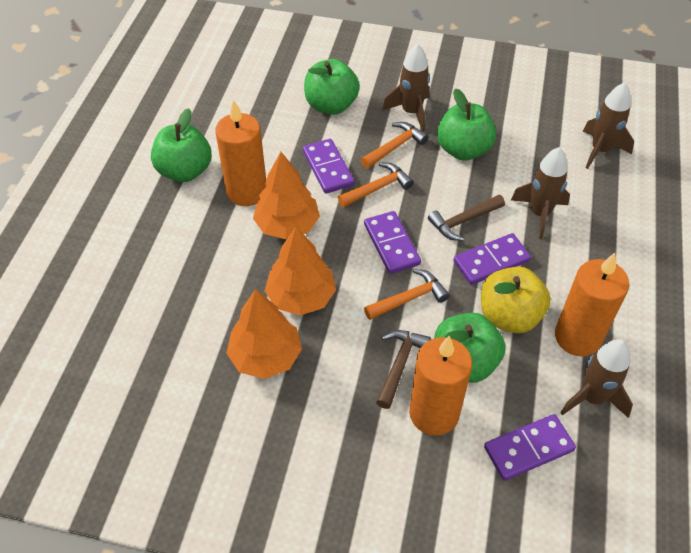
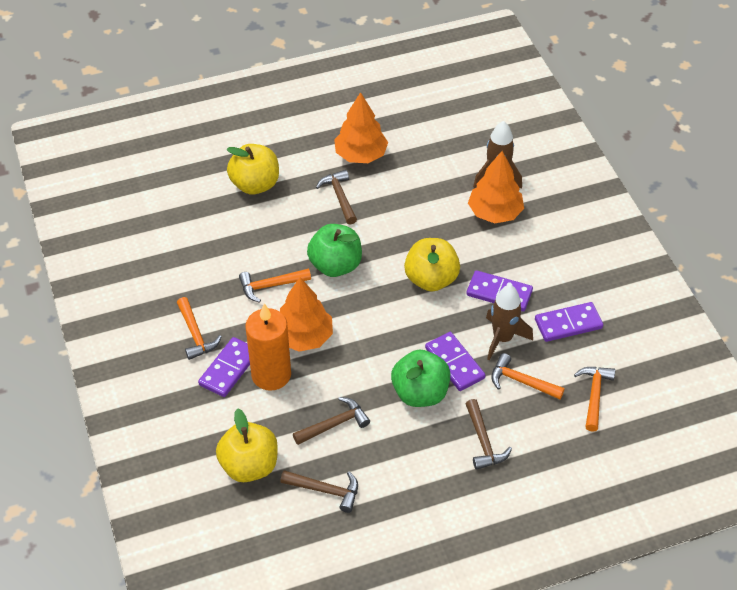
brown hammer: [376,330,431,409] [428,195,505,241] = 2 -> [280,470,358,513] [293,397,370,445] [316,170,357,225] [466,399,512,470] = 4
brown rocket: [382,44,430,132] [511,147,570,239] [560,339,633,418] [583,83,634,169] = 4 -> [473,121,522,188] [486,285,533,360] = 2
green apple: [151,108,212,182] [304,59,360,115] [434,313,506,383] [437,89,496,161] = 4 -> [307,224,362,277] [391,350,451,407] = 2
orange candle: [215,99,266,206] [409,336,472,436] [555,253,629,356] = 3 -> [245,303,291,391] = 1
orange hammer: [338,163,414,207] [361,122,428,168] [364,269,450,320] = 3 -> [177,297,222,360] [239,269,311,303] [491,353,565,399] [574,367,615,432] = 4
yellow apple: [481,267,551,333] = 1 -> [216,409,278,482] [226,144,279,195] [404,238,460,292] = 3

